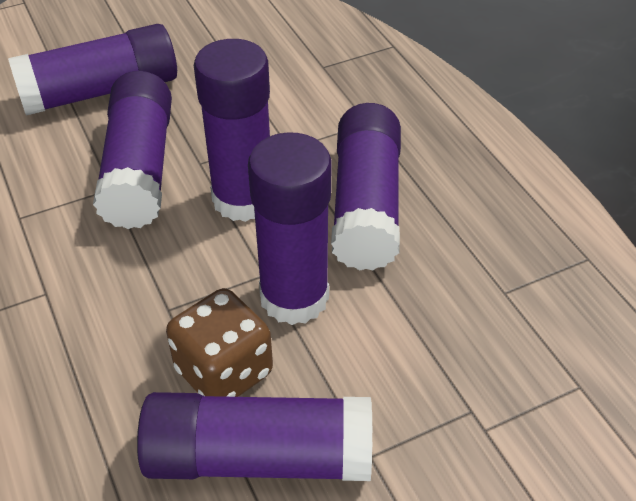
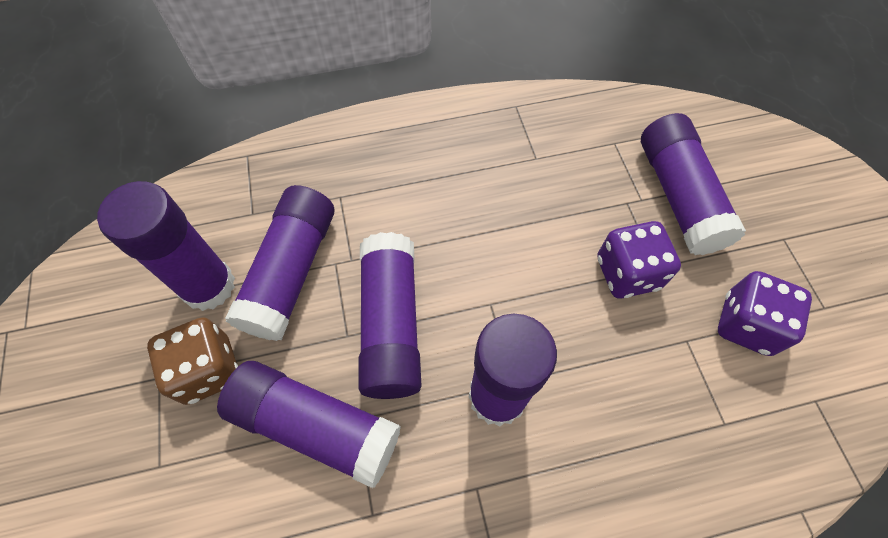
purple dice: none = 0 -> [598,221,681,299] [718,271,812,356] = 2

